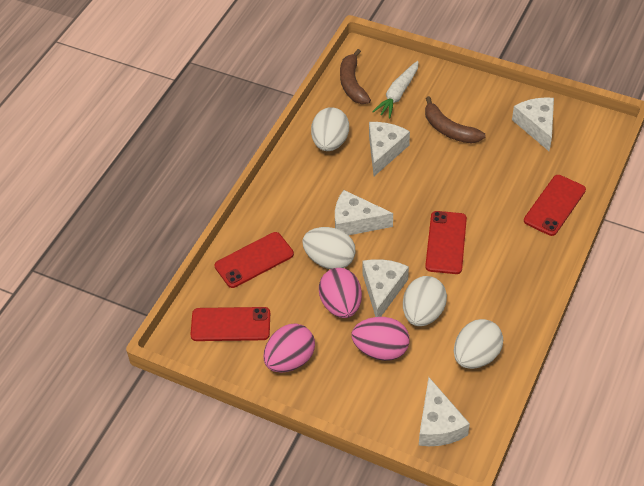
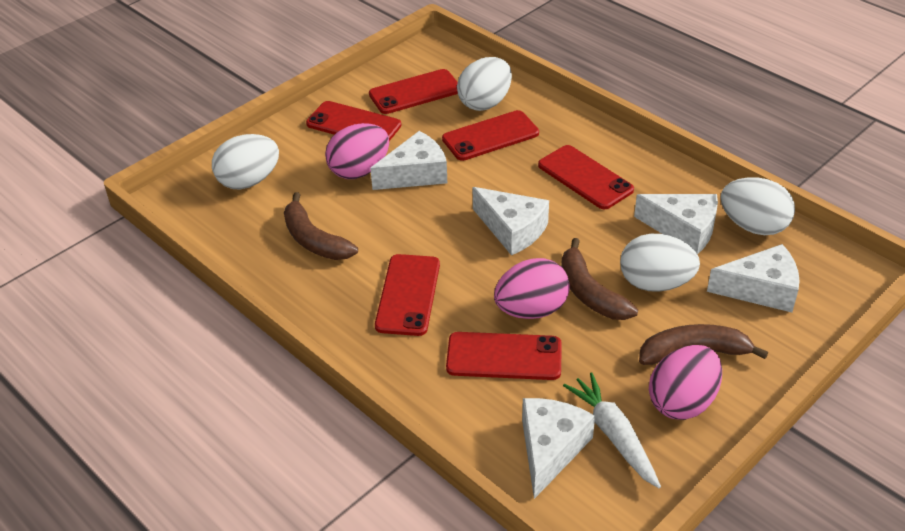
brown banana: [340,49,371,104] [425,96,485,144] = 2 -> [284,192,358,260] [561,238,638,320] [639,324,768,365] = 3
red phone: [190,307,270,341] [214,232,294,288] [425,211,467,274] [524,175,586,236] = 4 -> [306,101,401,141] [369,69,458,114] [375,254,440,336] [442,110,539,161] [446,332,562,380] [538,145,634,209] = 6

